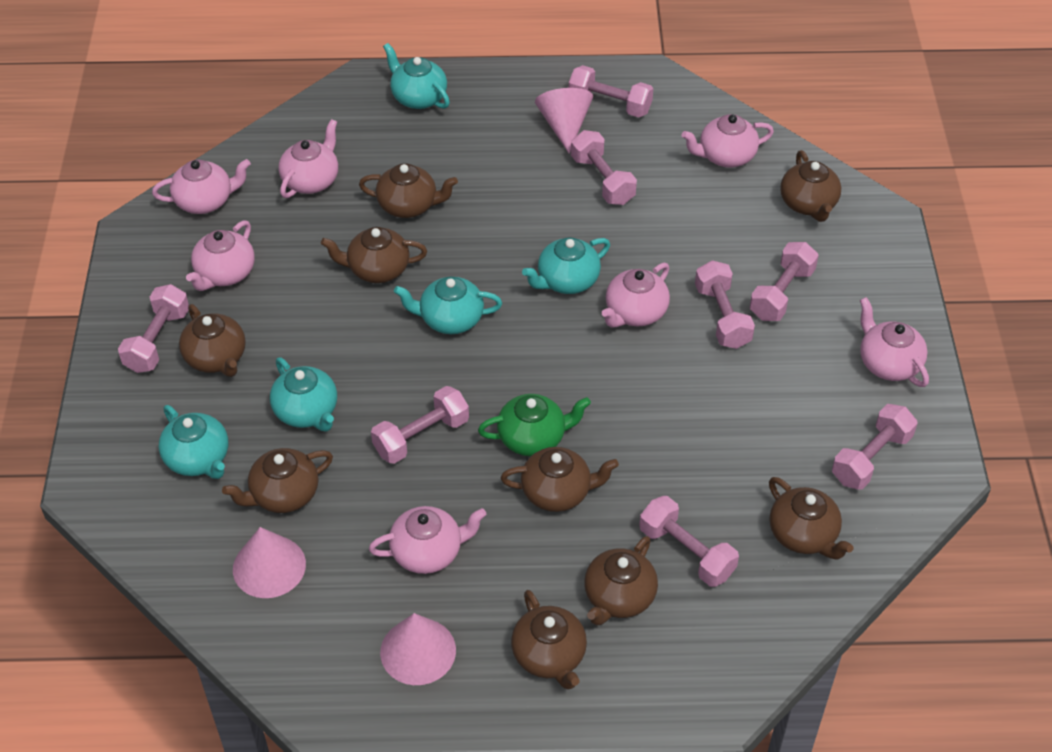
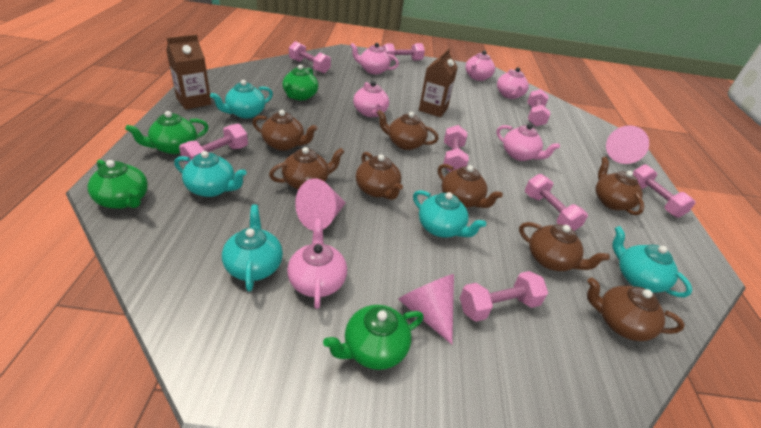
brown carton: none = 0 -> [166,34,212,110] [419,48,458,117] = 2
brown teapot: [179,304,246,377] [222,448,333,513] [321,227,427,283] [359,164,458,218] [501,447,619,512] [511,590,587,690] [584,536,658,625] [769,477,853,560] [780,150,841,222] = 9 -> [252,110,318,151] [269,147,345,190] [356,152,403,200] [377,110,439,150] [438,164,503,208] [519,222,610,271] [587,277,685,341] [595,157,644,215] = 8
green teapot: [478,394,591,456] = 1 -> [88,159,148,209] [125,111,209,154] [283,65,318,101] [323,305,424,370] = 4
pink teapot: [152,159,251,214] [186,220,255,291] [278,119,338,198] [369,506,487,574] [602,263,670,328] [682,114,774,168] [860,297,929,387] = 7 -> [287,219,347,309] [350,43,399,74] [353,81,389,117] [465,50,495,81] [497,67,529,99] [497,124,560,161] = 6

